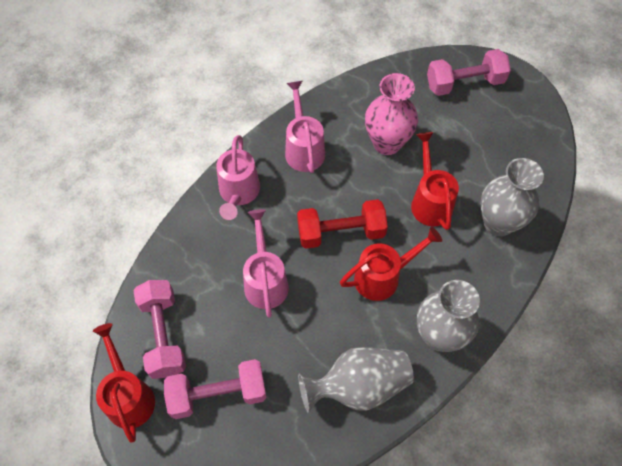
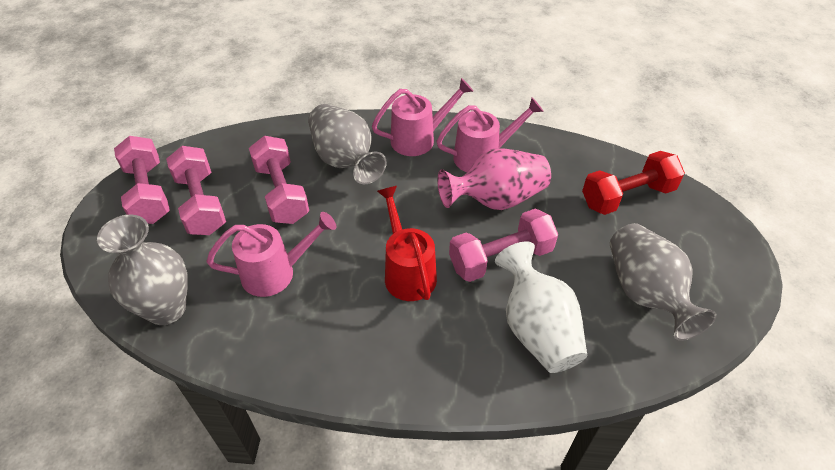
pink dumbbell: [133,280,186,379] [164,359,267,419] [427,49,511,96] = 3 -> [114,136,170,224] [166,146,226,235] [249,136,309,224] [449,209,558,282] = 4
red watering can: [93,323,155,443] [340,227,442,301] [411,132,459,230] = 3 -> [377,186,437,301] = 1
white vase: none = 0 -> [495,241,587,373] = 1

